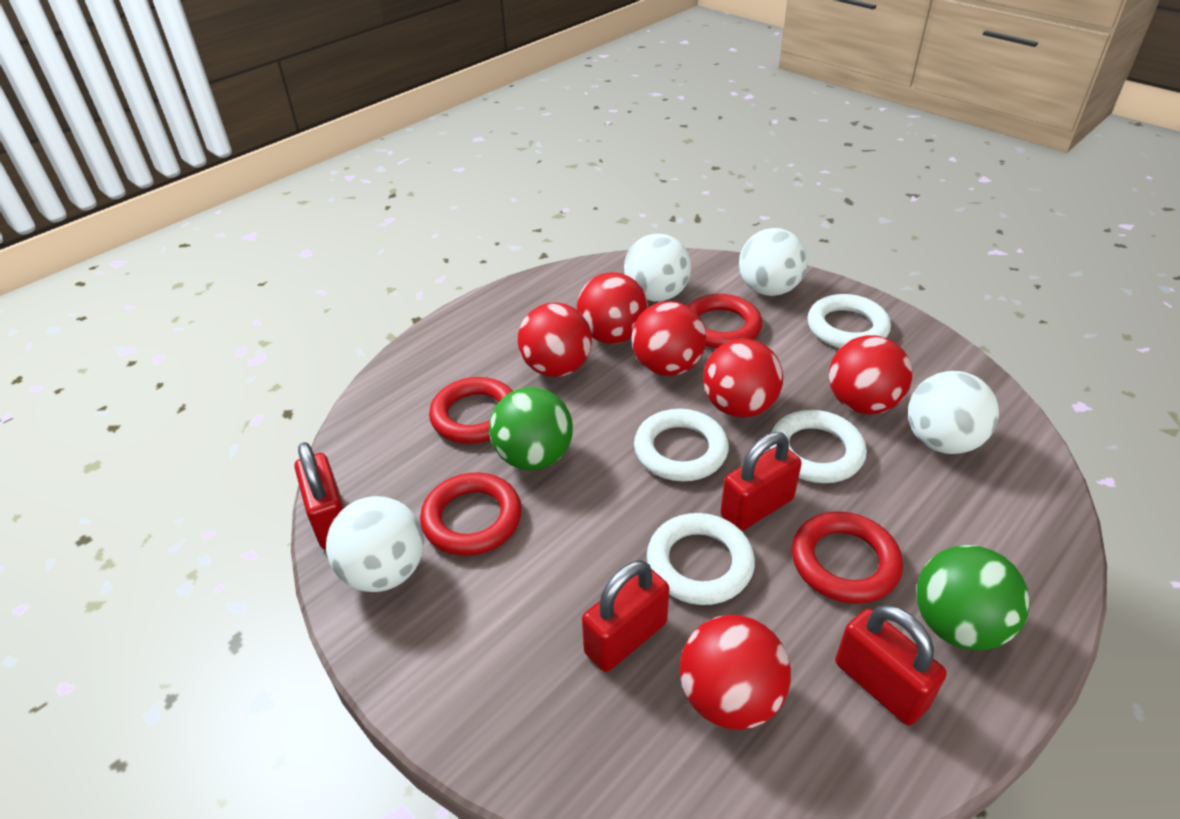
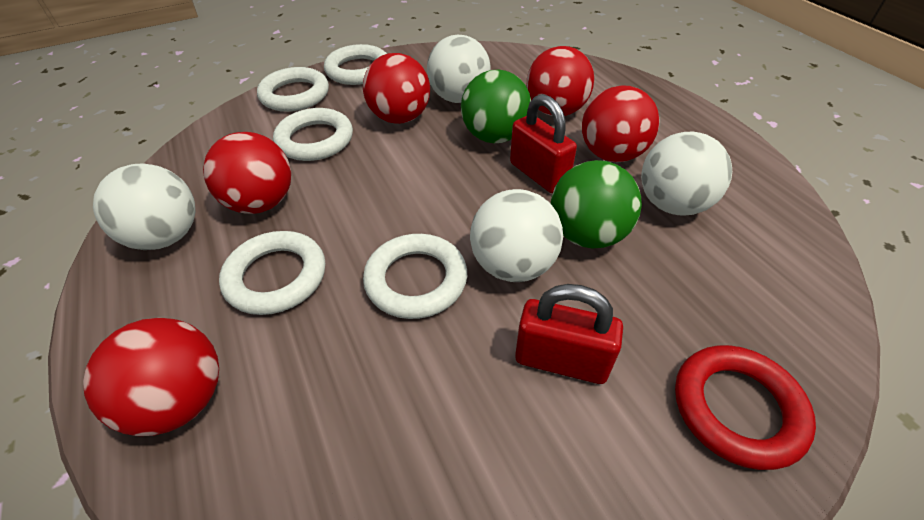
red ball: [518,303,592,377] [577,272,648,344] [632,301,706,376] [680,615,791,730] [703,339,783,418] [829,335,912,415] = 6 -> [83,318,219,436] [203,132,291,214] [363,53,430,124] [527,46,594,116] [582,85,660,162] = 5
red padlock: [295,442,344,549] [582,560,669,672] [720,432,802,531] [835,605,947,726] = 4 -> [510,94,577,193] [515,284,623,384] = 2
red ring: [420,473,522,556] [429,377,513,444] [687,294,762,349] [792,511,903,604] = 4 -> [675,345,816,470] = 1
white ring: [634,409,729,481] [647,513,755,605] [770,410,867,483] [807,294,891,348] = 4 -> [219,231,325,315] [257,67,329,112] [273,108,353,161] [324,44,387,85] [363,234,467,319] = 5

